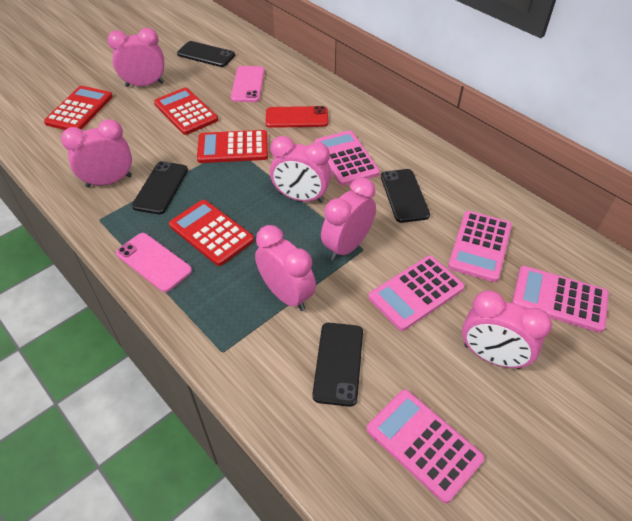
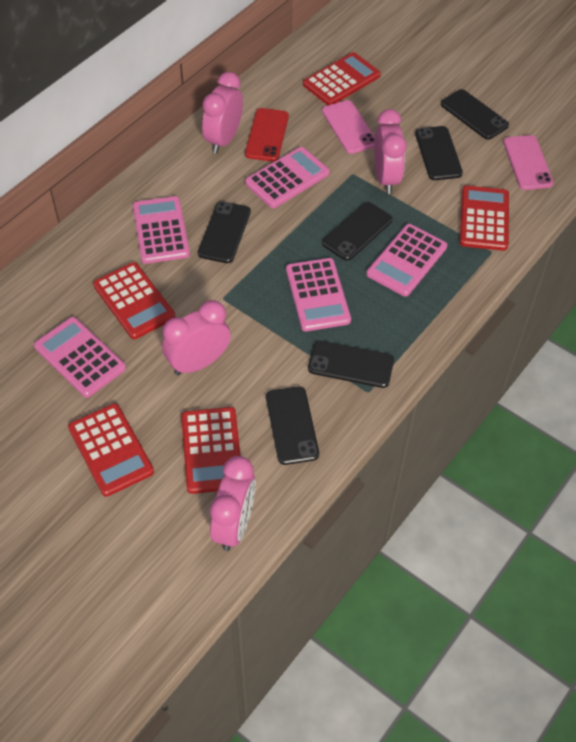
black phone: [132,161,188,214] [177,41,235,67] [313,323,363,407] [381,169,430,223] = 4 -> [198,201,251,263] [266,386,319,465] [308,341,394,388] [322,202,393,261] [415,126,463,180] [441,89,509,140] = 6
pink clock: [61,119,132,188] [108,28,164,87] [255,225,316,311] [270,136,331,203] [321,177,376,261] [462,290,552,369] = 6 -> [162,300,231,375] [202,72,243,154] [210,456,256,551] [374,109,407,194] = 4
red calculator: [44,86,113,130] [154,88,218,135] [169,200,254,266] [197,130,268,163] = 4 -> [68,403,154,497] [93,262,176,339] [181,407,240,494] [303,52,381,105] [460,186,509,251] = 5

